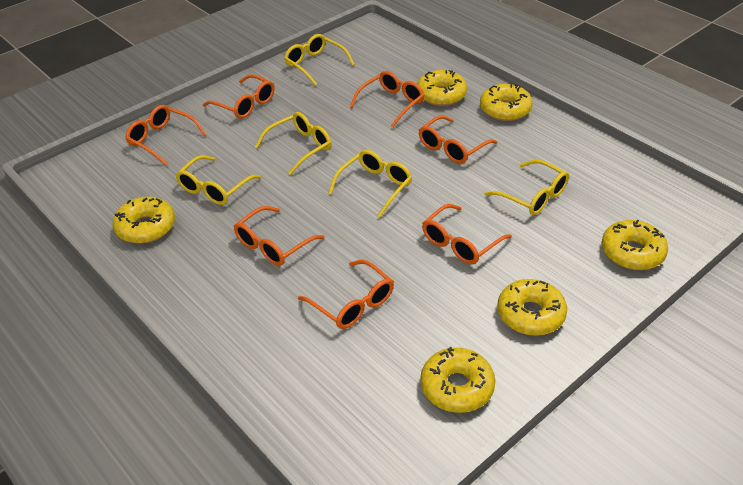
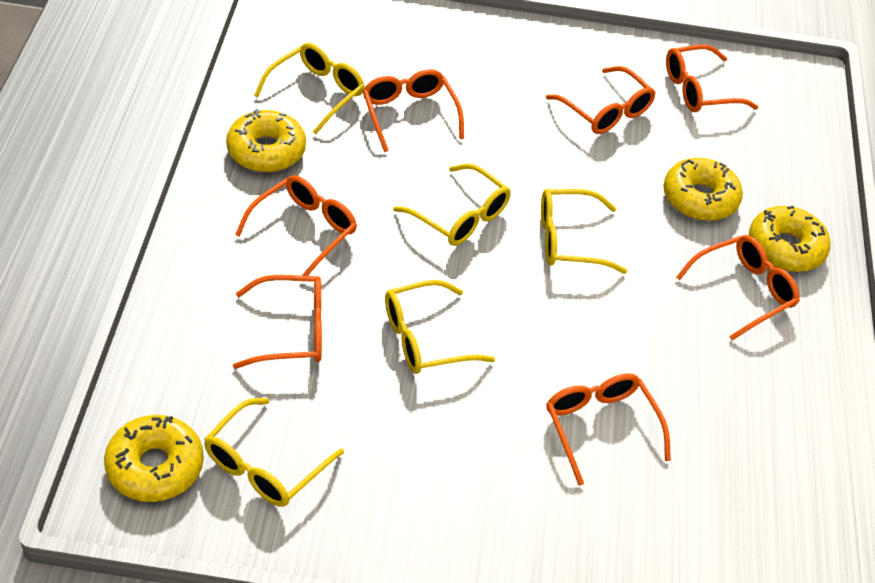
yellow donut: [113,197,175,244] [417,70,467,106] [420,347,495,413] [480,84,533,121] [497,279,567,336] [601,220,668,270] = 6 -> [104,415,204,502] [226,109,306,172] [663,158,743,221] [749,206,831,272] = 4

